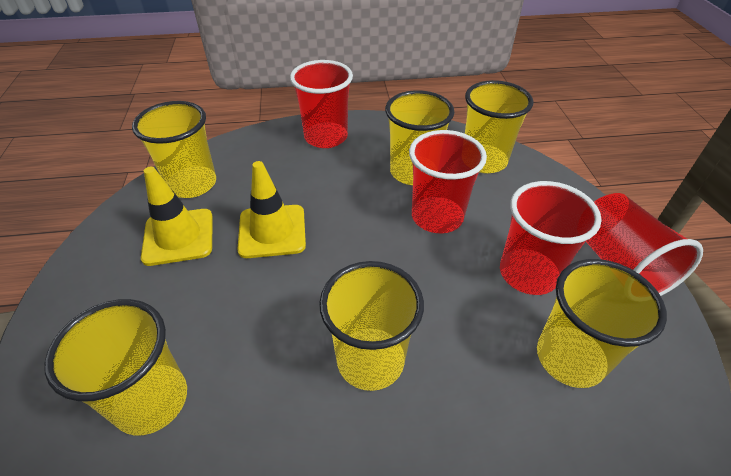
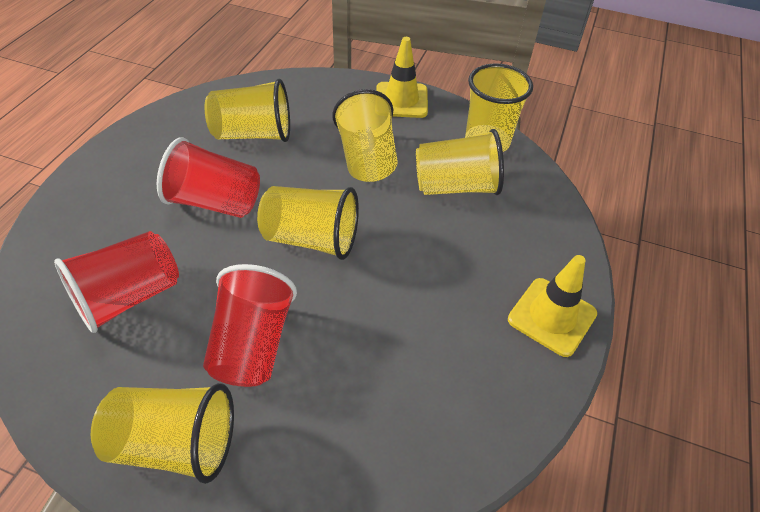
red cup: [290,60,353,148] [409,130,487,233] [500,181,601,295] [586,193,703,296] = 4 -> [54,231,179,333] [157,138,260,218] [203,264,297,387] = 3

